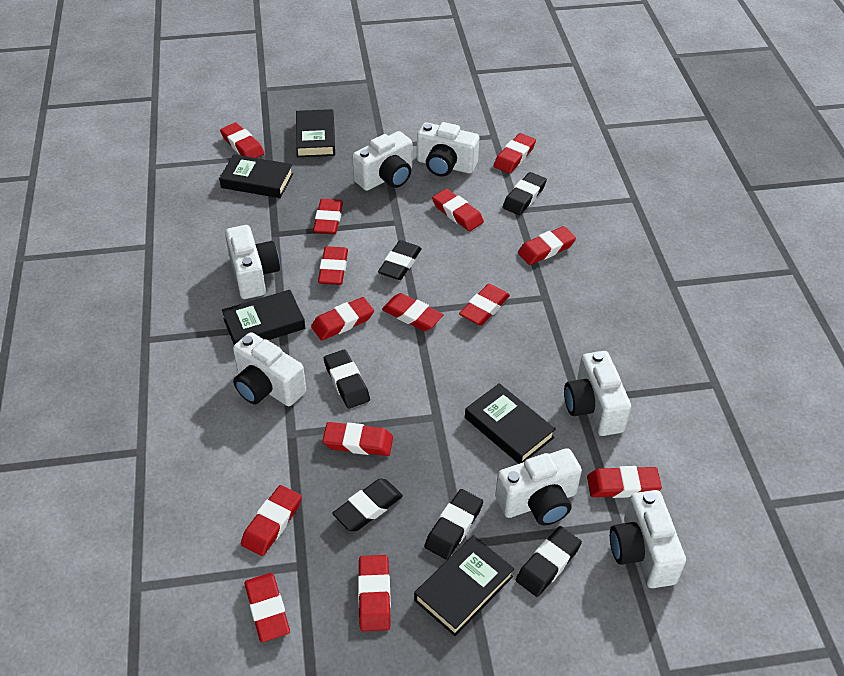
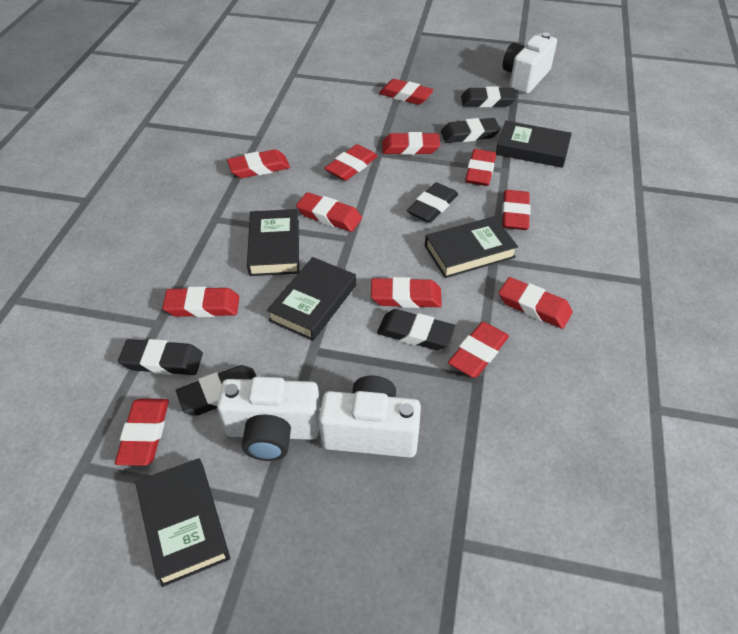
red eraser: [220,123,265,158] [241,485,302,556] [244,573,290,642] [311,297,374,341] [313,199,343,234] [318,246,348,285] [323,422,393,456] [358,555,391,631] [382,293,444,331] [432,189,484,231] [459,284,510,326] [494,133,536,173] [518,226,576,265] [587,466,662,498] = 14 -> [115,398,169,466] [162,286,239,317] [227,149,290,178] [296,192,362,232] [324,144,378,181] [371,277,442,308] [379,79,434,105] [382,132,440,155] [448,322,509,378] [465,149,496,186] [499,277,573,329] [502,190,530,230] = 12
white camera: [225,225,280,299] [233,332,306,406] [352,131,412,191] [417,122,479,177] [495,448,582,525] [564,351,631,436] [610,490,686,588] = 7 -> [217,377,320,461] [319,376,421,458] [503,33,557,94] = 3

